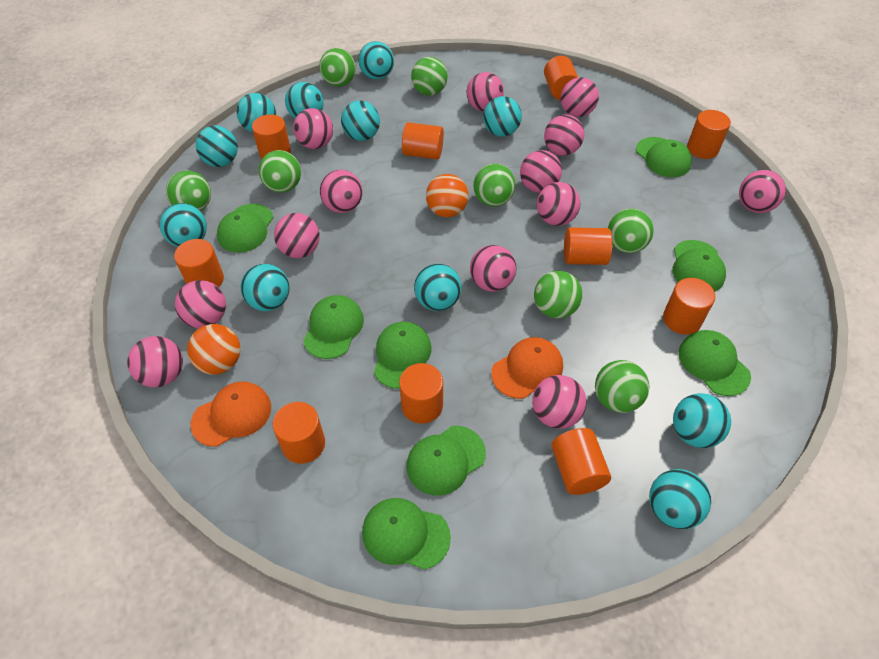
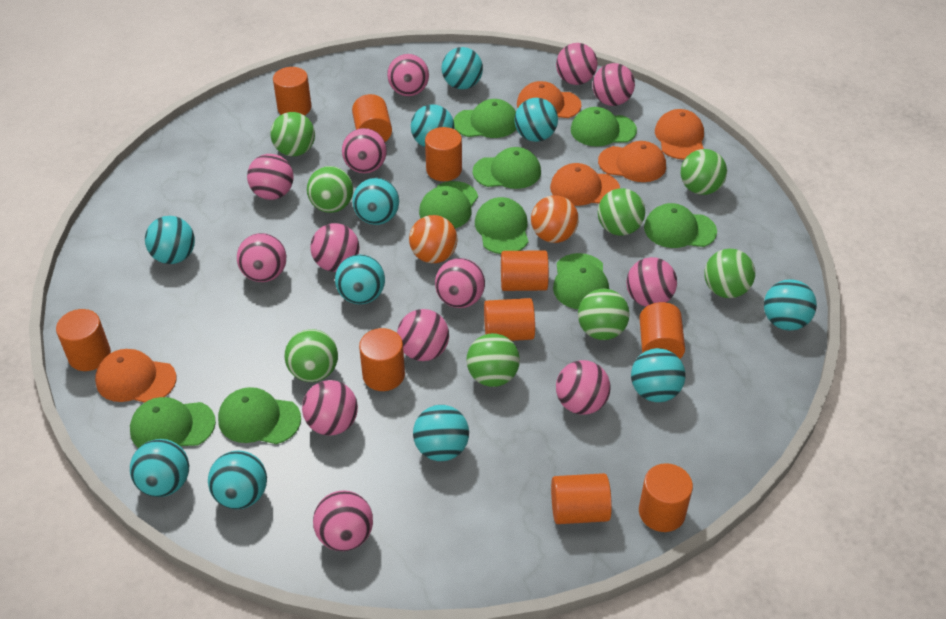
green cap: [217,204,274,253] [303,295,364,359] [362,498,451,570] [374,322,431,389] [406,426,486,496] [636,137,692,177] [672,240,726,292] [679,330,751,396] = 8 -> [130,397,216,448] [218,387,301,444] [419,181,478,228] [454,99,516,138] [473,147,541,189] [475,197,528,254] [553,253,609,309] [571,107,637,147] [644,203,717,248] = 9
orange cap: [191,381,271,447] [491,337,563,399] = 2 -> [95,349,176,403] [517,81,581,118] [550,163,620,206] [598,141,666,182] [655,109,704,160] = 5

